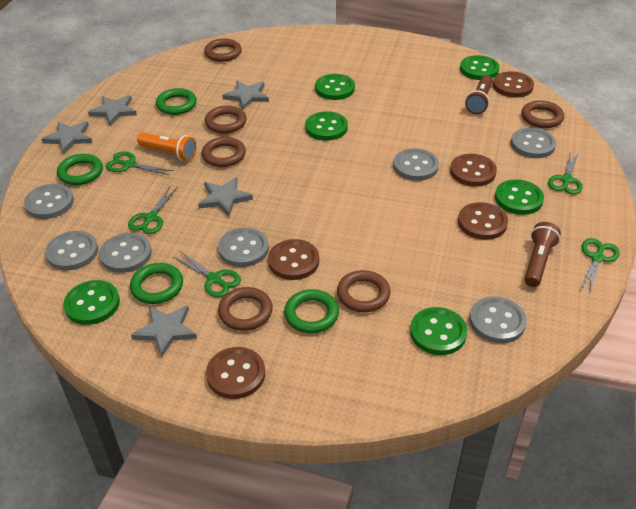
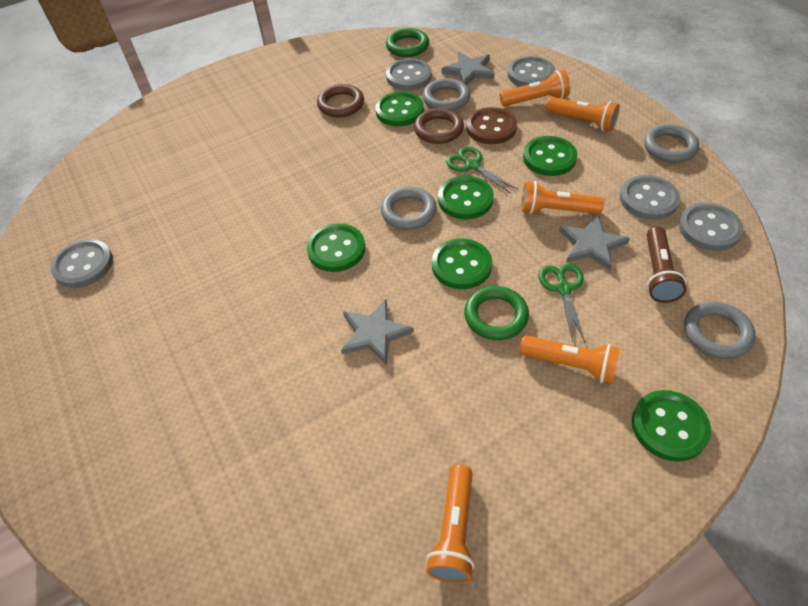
brown button: [206,347,265,399] [268,239,319,280] [450,154,497,187] [458,202,508,240] [493,71,534,98] = 5 -> [466,107,517,144] = 1
brown flashlight: [465,75,493,114] [524,222,561,287] = 2 -> [647,226,686,303] = 1
brown ring: [202,137,246,167] [204,38,242,62] [204,106,247,134] [218,287,273,331] [337,270,391,312] [521,100,564,128] = 6 -> [317,84,364,117] [414,108,464,144] = 2
green ring: [57,154,103,185] [130,263,183,304] [156,88,197,115] [284,289,339,333] = 4 -> [386,28,429,57] [464,286,529,340] = 2
green scissors: [106,151,174,175] [128,187,178,234] [173,251,241,297] [548,152,583,195] [580,238,620,295] = 5 -> [446,146,518,194] [538,264,585,342] = 2
grey button: [24,184,74,219] [45,231,98,270] [99,233,152,273] [218,227,269,267] [393,148,439,181] [469,296,527,343] [511,128,556,158] = 7 -> [51,239,113,288] [386,58,432,90] [508,56,555,87] [620,175,680,220] [679,203,743,251] = 5
grey ring: none = 0 -> [381,187,437,230] [423,78,470,111] [644,124,699,163] [684,302,756,359] = 4
grey star: [41,121,92,154] [88,95,137,126] [131,305,197,358] [198,177,253,216] [222,81,269,110] = 5 -> [341,300,414,365] [442,52,495,85] [559,215,630,271] = 3
orange flashlight: [137,133,196,161] = 1 -> [426,465,474,583] [500,70,570,106] [520,335,620,384] [521,181,604,214] [546,97,620,131] = 5

